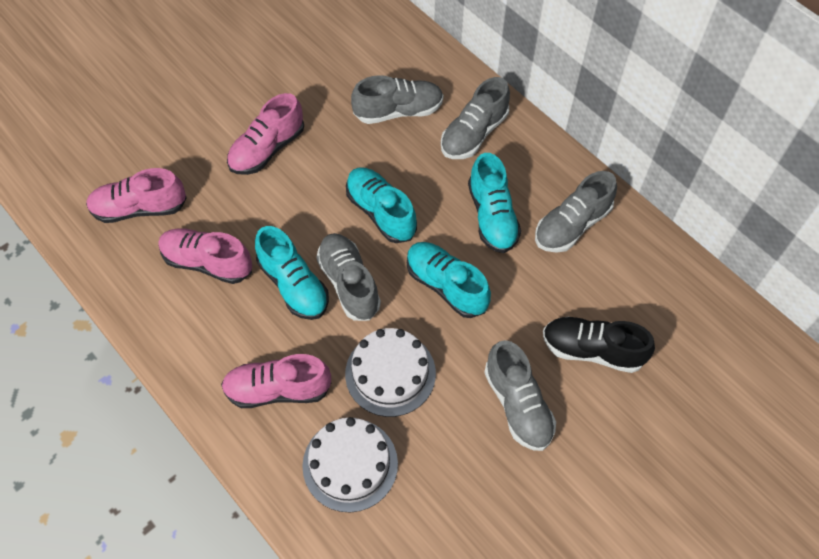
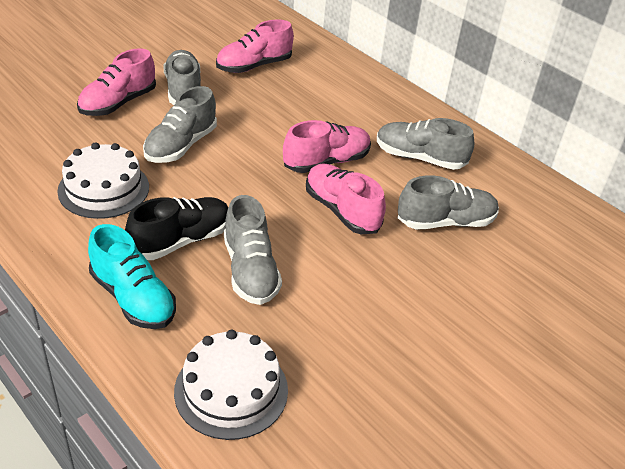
turquoise shoe: [255,226,329,320] [346,168,417,243] [407,242,491,318] [468,153,521,253] = 4 -> [88,224,176,329] = 1

